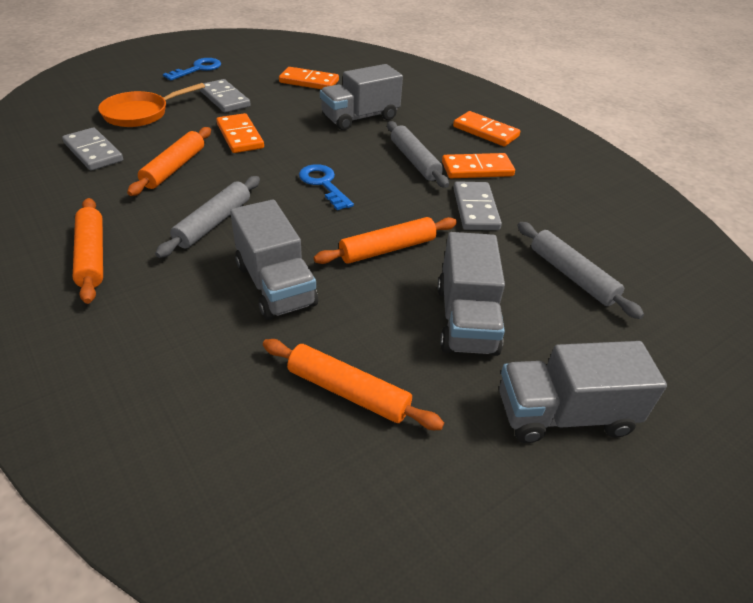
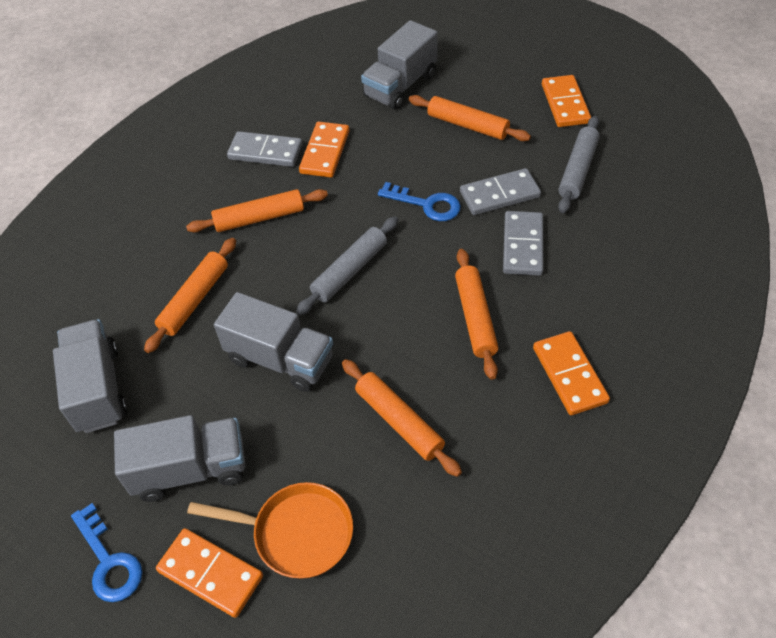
grey rolling pin: [155,176,260,258] [387,121,449,188] [517,222,644,319] = 3 -> [296,216,398,315] [558,116,600,213] = 2
orange rolling pin: [73,198,103,304] [127,127,211,196] [263,339,444,430] [314,217,457,264] = 4 -> [144,238,236,353] [186,189,328,233] [342,359,462,477] [409,95,531,141] [455,249,498,380] = 5

